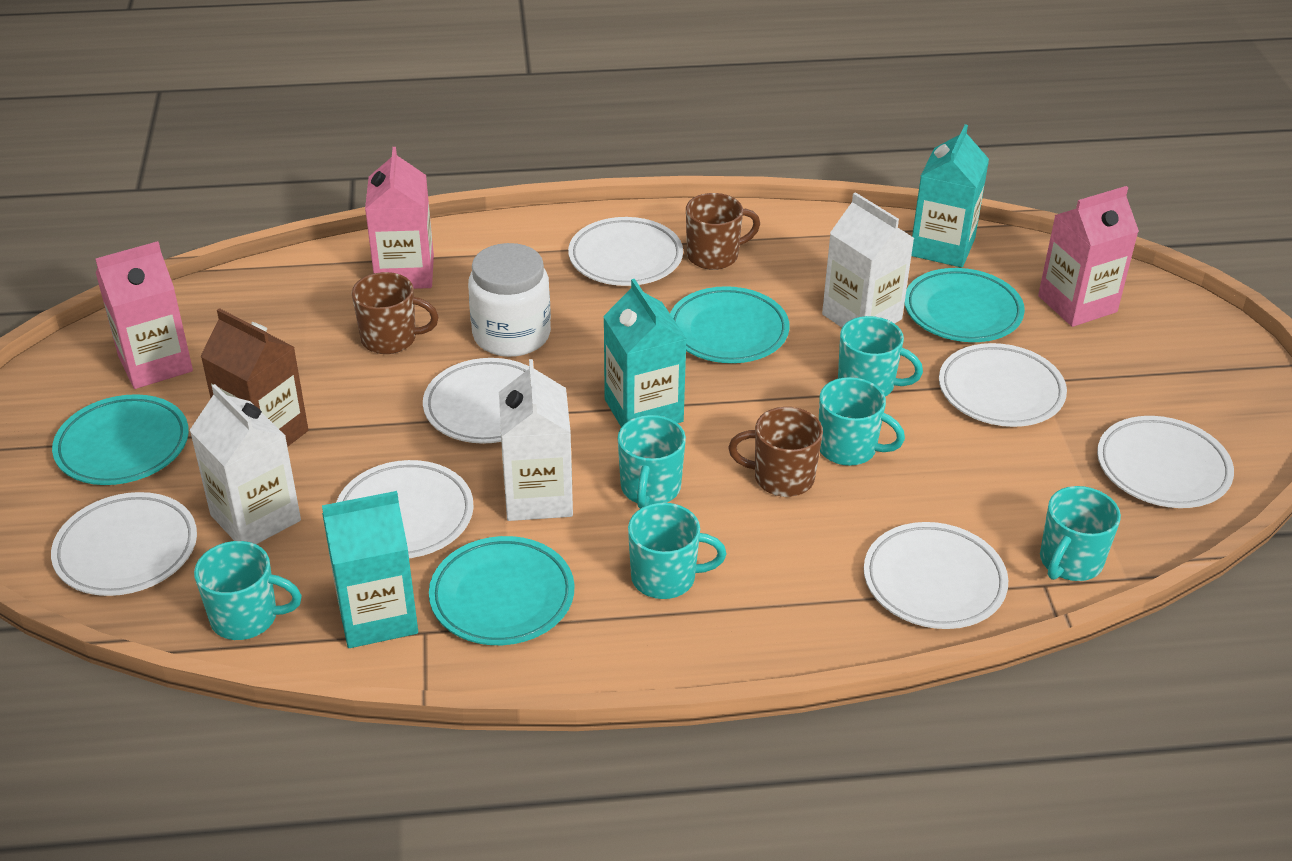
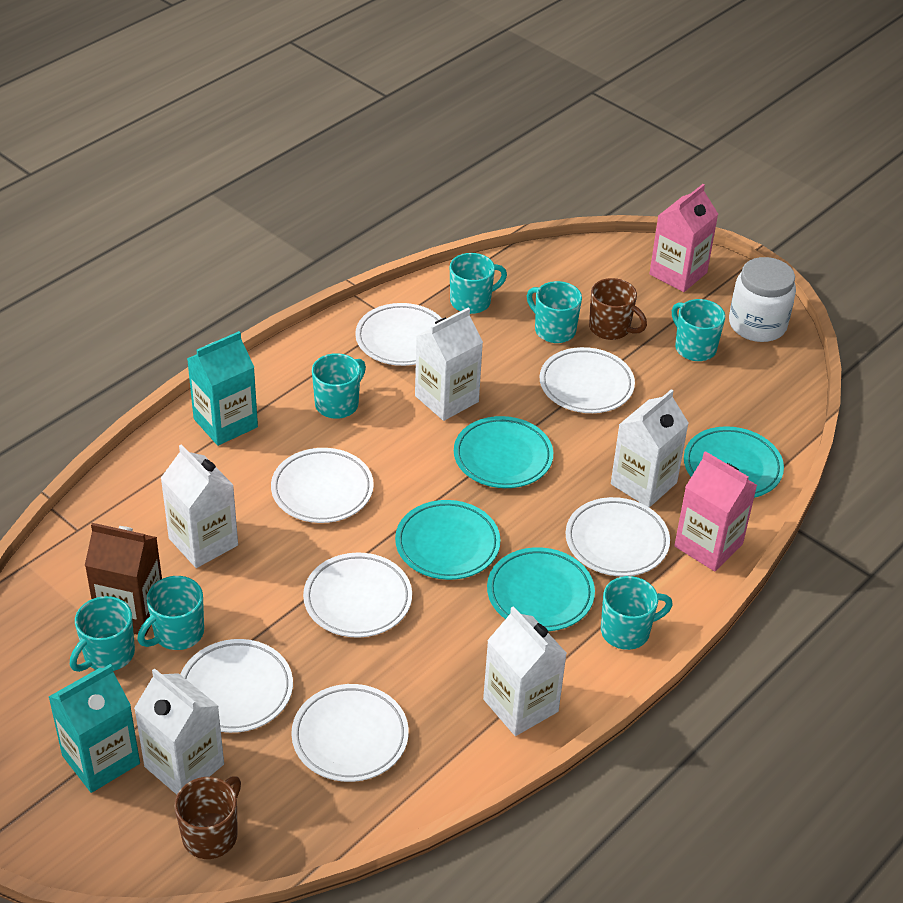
brown mug: [352,272,439,354] [686,193,760,270] [728,407,823,497] = 3 -> [174,776,241,859] [589,278,647,340] = 2
pink carton: [95,241,193,389] [365,147,434,289] [1038,186,1139,327] = 3 -> [649,184,718,292] [674,451,757,571] = 2
turquoise carton: [322,491,418,648] [603,279,687,427] [911,124,989,268] = 3 -> [49,664,140,793] [187,331,258,446] = 2
turquoise mug: [194,541,302,640] [618,415,686,509] [628,503,726,599] [819,377,905,466] [838,316,923,396] [1040,486,1121,581] = 6 -> [70,596,135,672] [137,576,204,650] [312,353,366,419] [450,253,507,314] [527,281,582,343] [601,576,673,650] [672,299,725,361] = 7
white carton: [189,384,301,544] [499,359,573,521] [822,192,914,328] = 3 -> [134,668,224,795] [161,444,238,568] [415,308,483,421] [483,606,567,736] [611,389,689,508] = 5

